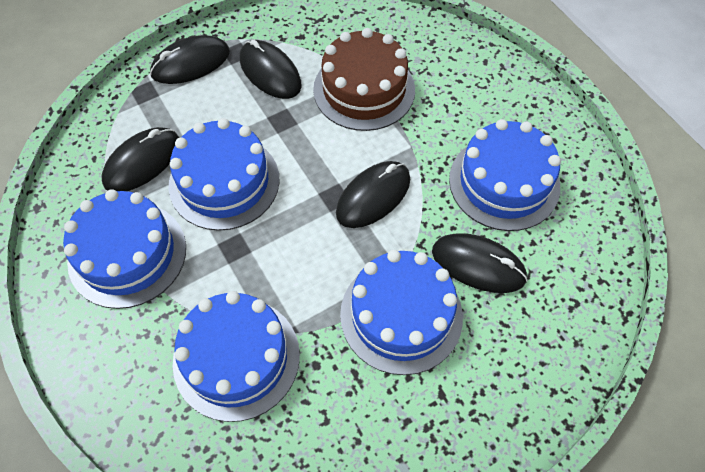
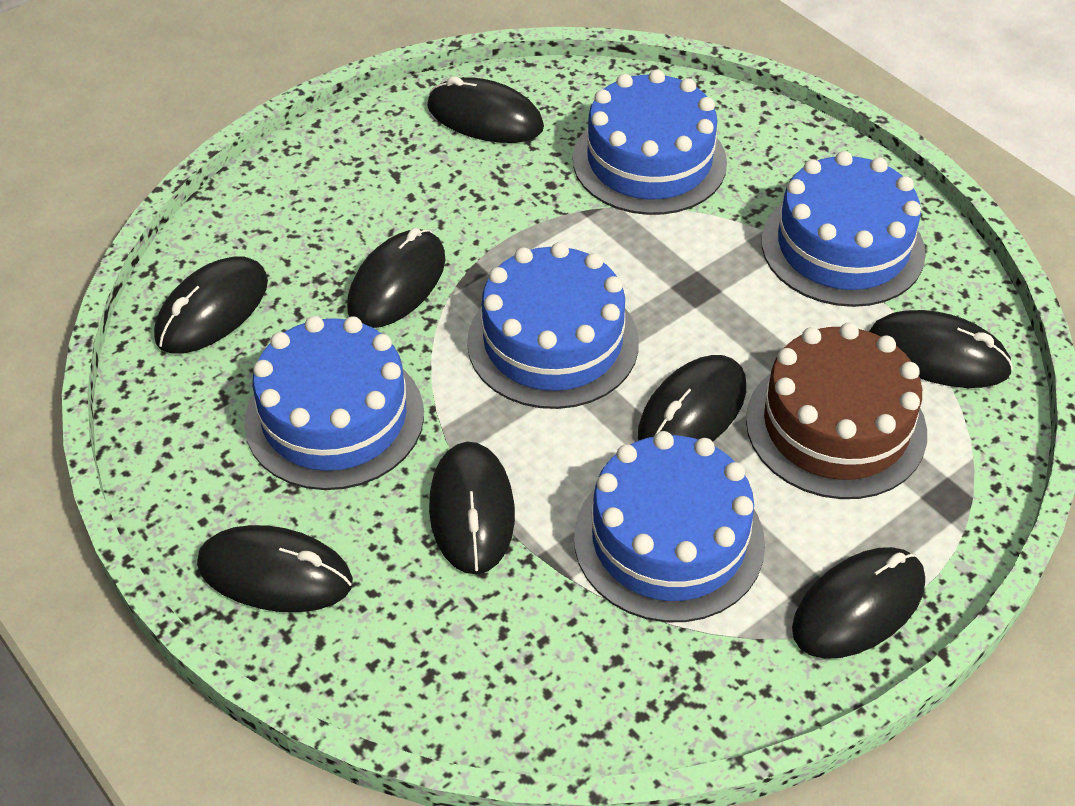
black mouse: [102,127,179,191] [150,35,230,84] [240,40,302,99] [336,161,410,228] [432,233,528,293] = 5 -> [154,256,268,354] [197,525,353,612] [347,228,445,328] [427,76,544,143] [429,442,515,574] [638,355,746,442] [792,547,925,659] [869,310,1013,388] = 8

